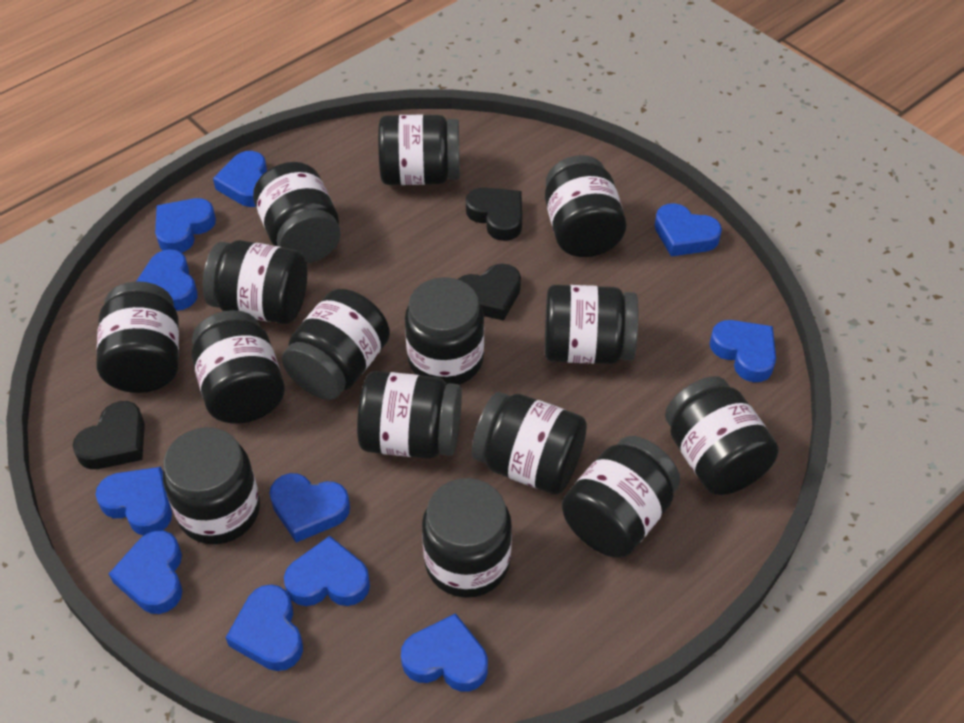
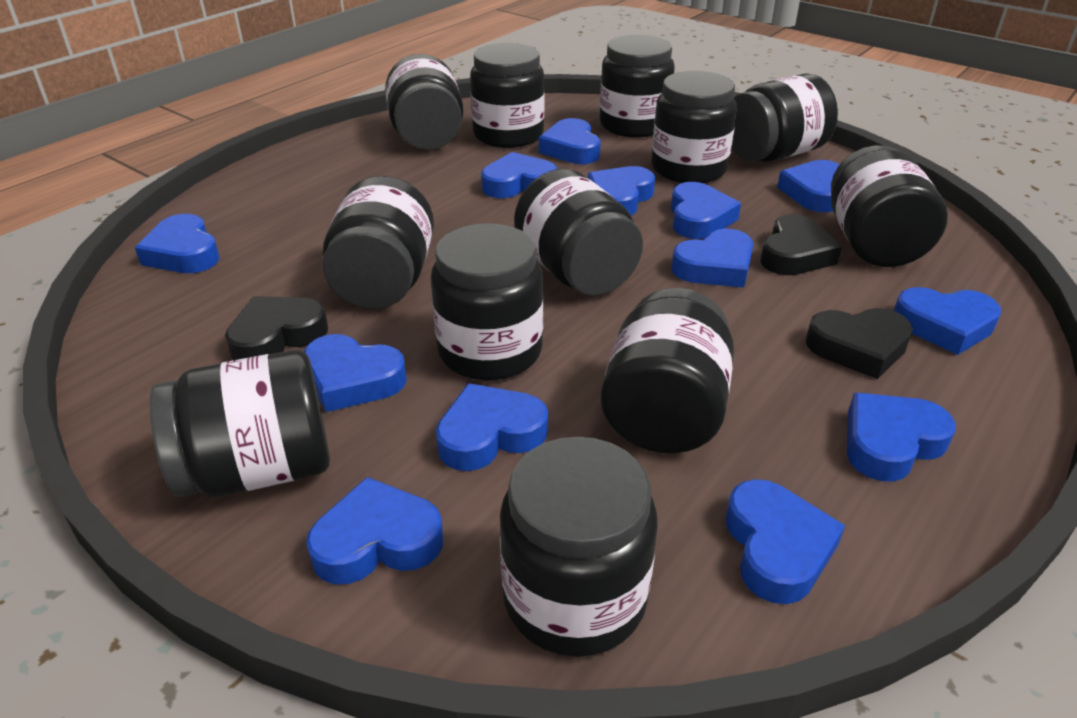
black jar: [96,281,179,393] [163,427,260,544] [191,310,285,424] [203,240,307,324] [253,162,341,263] [282,289,390,400] [357,371,462,459] [378,115,460,185] [405,277,484,385] [422,478,512,598] [472,392,587,494] [545,155,626,257] [545,285,638,364] [562,436,680,558] [665,376,779,495] = 15 -> [150,350,330,497] [322,176,434,309] [385,54,463,150] [431,223,543,381] [470,43,544,148] [500,437,657,657] [514,169,643,295] [600,35,675,138] [601,288,734,453] [651,71,737,183] [732,73,838,162] [831,145,948,267] = 12
blue heart: [96,467,172,536] [109,530,182,614] [137,249,198,311] [155,198,216,253] [213,151,267,207] [225,585,303,671] [270,473,350,542] [284,536,370,606] [401,613,488,692] [655,203,722,257] [710,320,776,382] = 11 -> [135,214,219,273] [304,334,407,412] [306,477,443,584] [436,383,548,471] [481,152,557,198] [539,118,601,164] [588,166,655,215] [671,182,741,239] [671,229,754,288] [726,479,845,604] [777,160,840,212] [847,393,956,482] [894,287,1001,355] = 13

